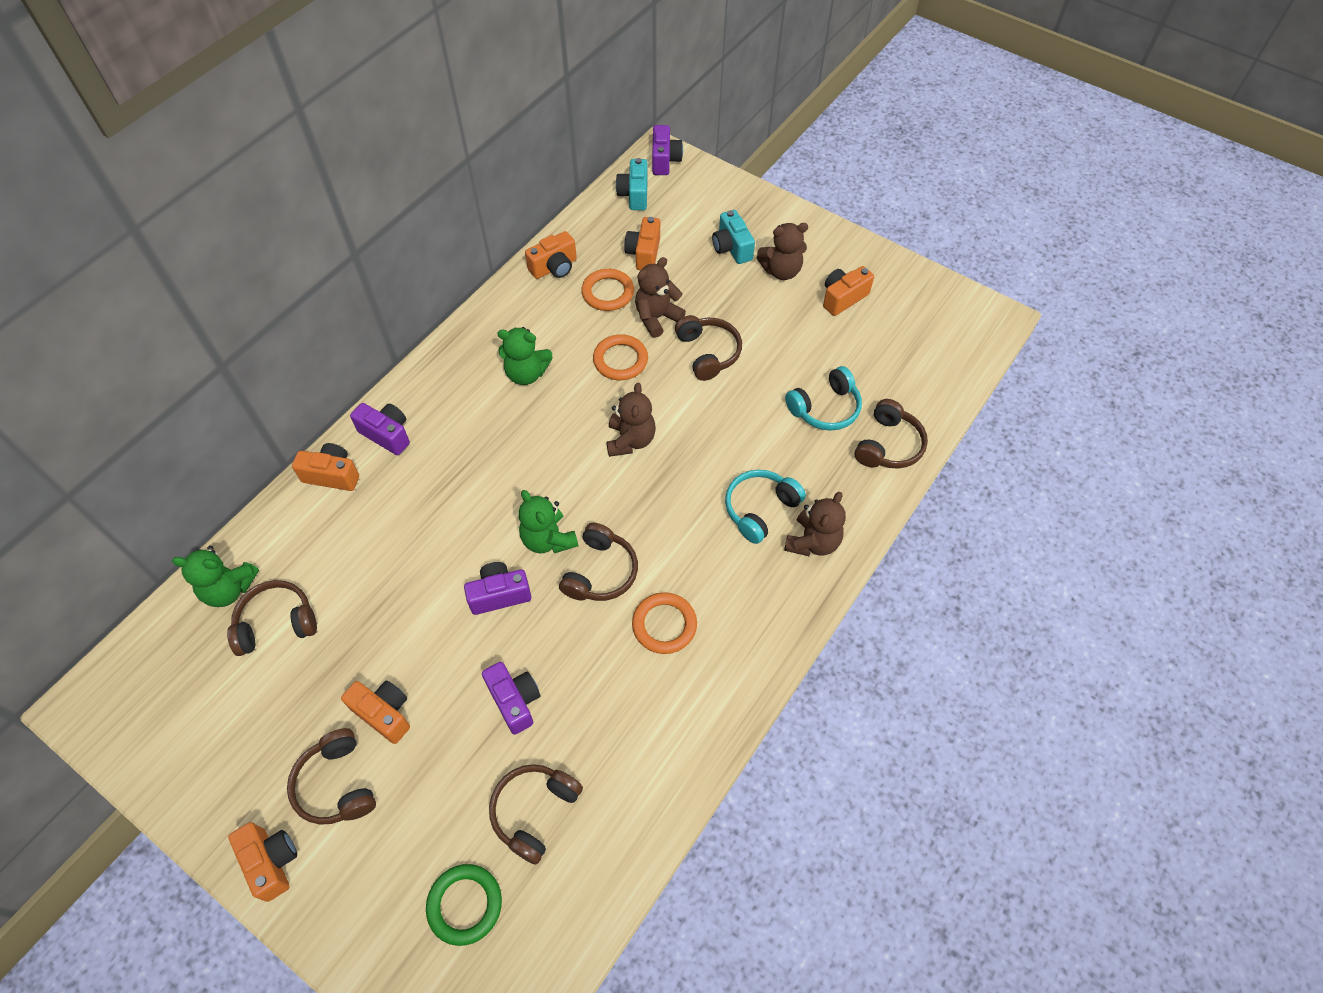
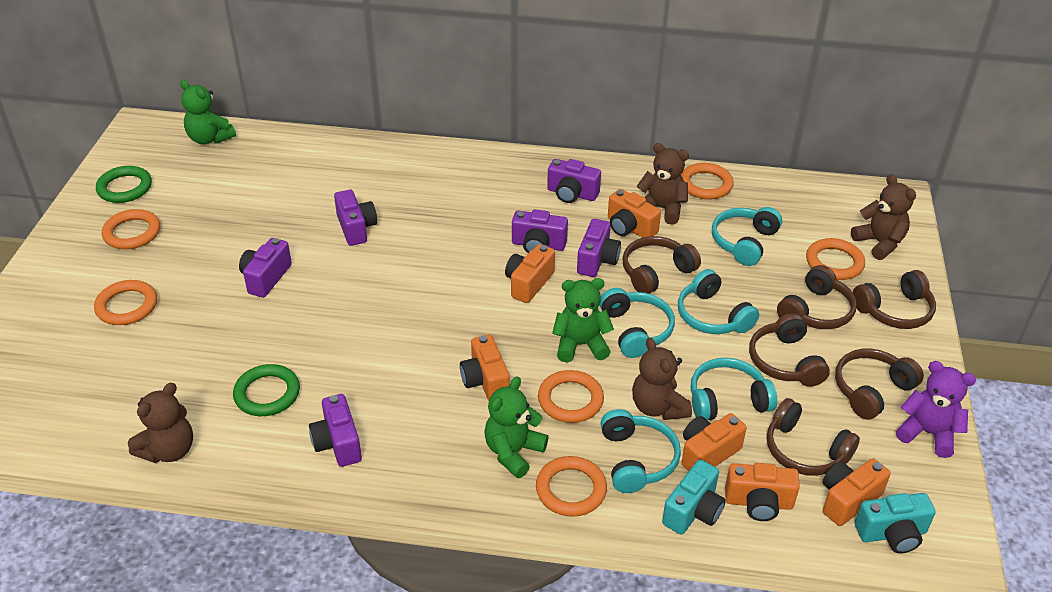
green ring: [426,864,502,946] = 1 -> [96,166,152,203] [233,364,300,416] = 2
orange ring: [581,269,634,311] [593,334,648,380] [632,592,697,654] = 3 -> [94,280,157,325] [102,209,160,249] [536,456,607,517] [538,370,604,423] [681,163,734,199] [806,238,865,280] = 6
purple camera: [350,403,410,455] [464,562,531,615] [482,662,540,735] [652,125,683,175] = 4 -> [239,238,292,298] [309,394,362,467] [334,190,377,246] [512,209,568,253] [547,159,601,203] [577,219,621,277] = 6
purple teddy bear: none = 0 -> [896,361,976,458] = 1
turquoise headphones: [725,470,806,544] [785,366,862,431] = 2 -> [599,288,675,358] [601,409,681,493] [678,269,759,334] [691,358,777,420] [712,207,782,266] = 5

